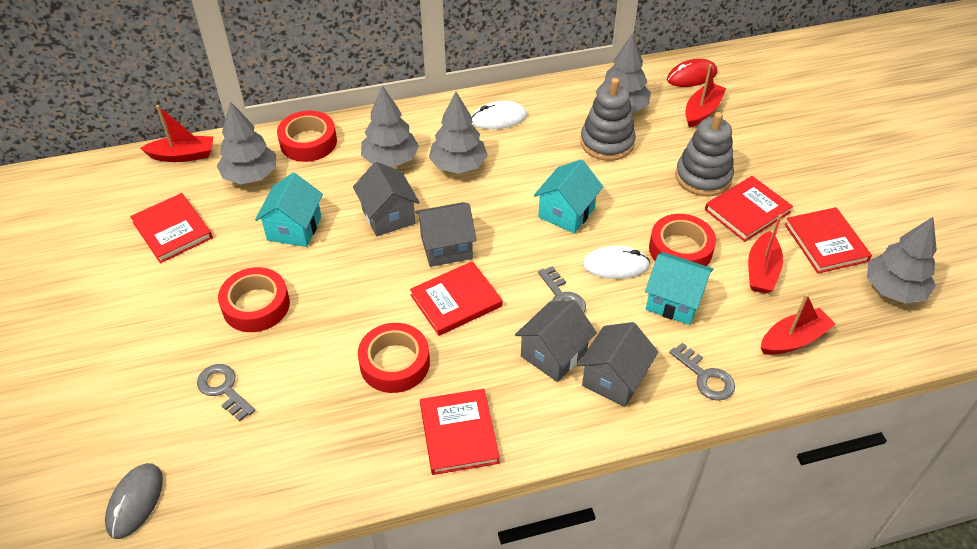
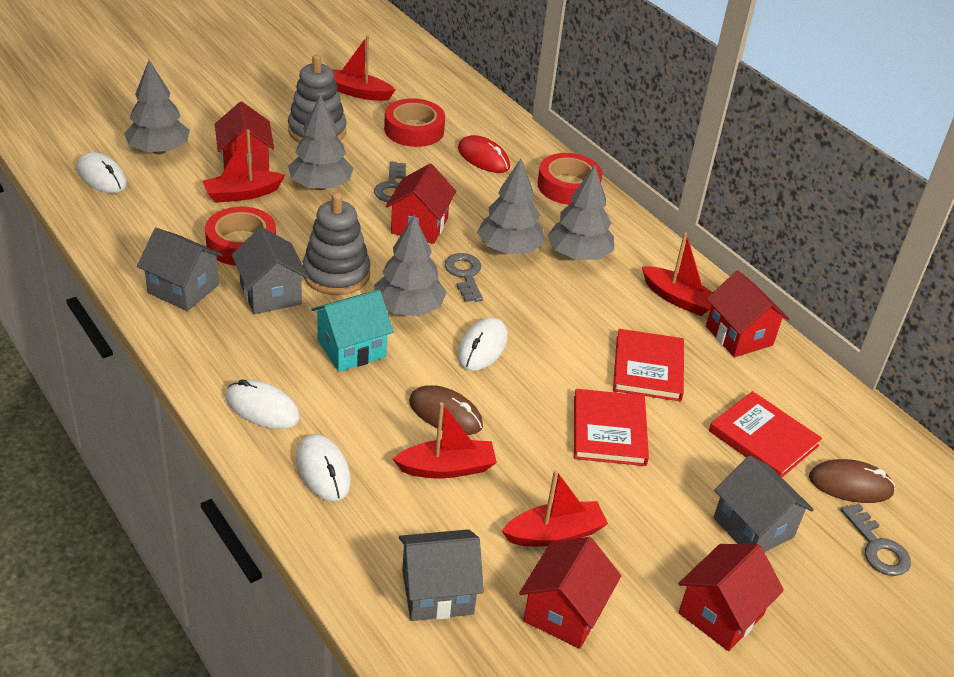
brown mouse: none = 0 -> [409,385,483,435] [809,459,896,503] = 2
grey mouse: [105,463,163,539] = 1 -> none = 0
red boat: [140,105,213,162] [685,64,727,128] [748,214,783,294] [761,294,836,355] = 4 -> [203,130,285,203] [332,36,396,101] [393,403,497,478] [502,470,608,547] [642,232,713,316] = 5
red book: [130,193,213,263] [410,261,502,336] [420,389,500,475] [705,176,793,242] [785,207,872,273] = 5 -> [574,389,649,466] [613,329,684,401] [709,391,822,477] = 3
red house: none = 0 -> [215,102,274,171] [386,164,456,244] [519,537,621,649] [678,544,784,651] [706,271,789,357] = 5
red tape: [218,267,290,332] [277,111,337,162] [358,323,430,393] [649,214,716,266] = 4 -> [205,207,276,265] [384,99,445,147] [537,153,603,205] = 3
turquoise house: [255,173,323,247] [534,159,603,234] [645,252,713,325] = 3 -> [311,290,394,372] = 1
white mouse: [471,101,527,129] [583,246,650,279] = 2 -> [77,152,127,193] [226,379,300,429] [296,434,351,501] [457,317,508,371] = 4

